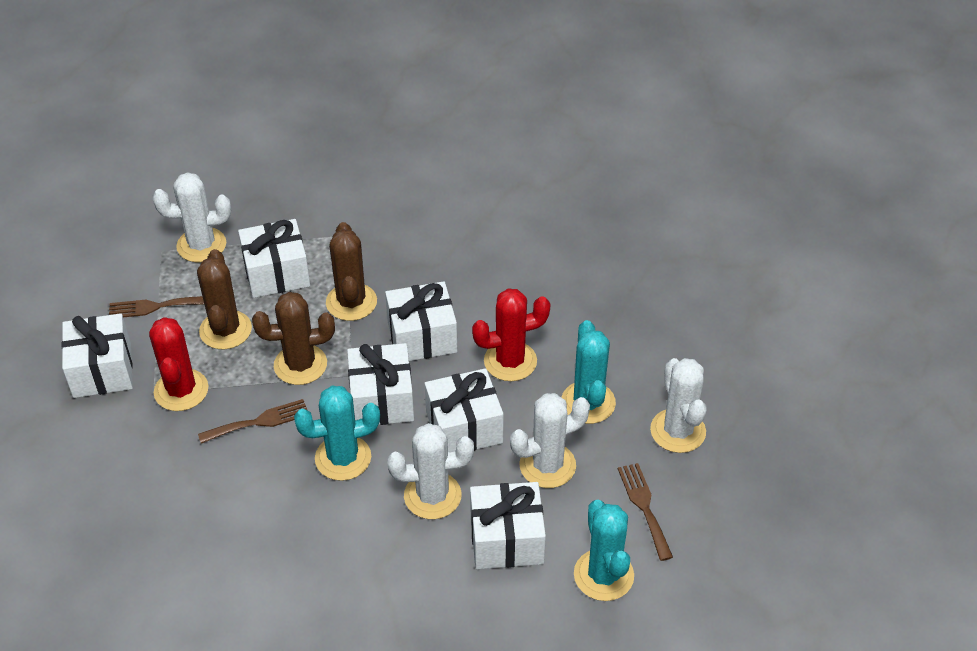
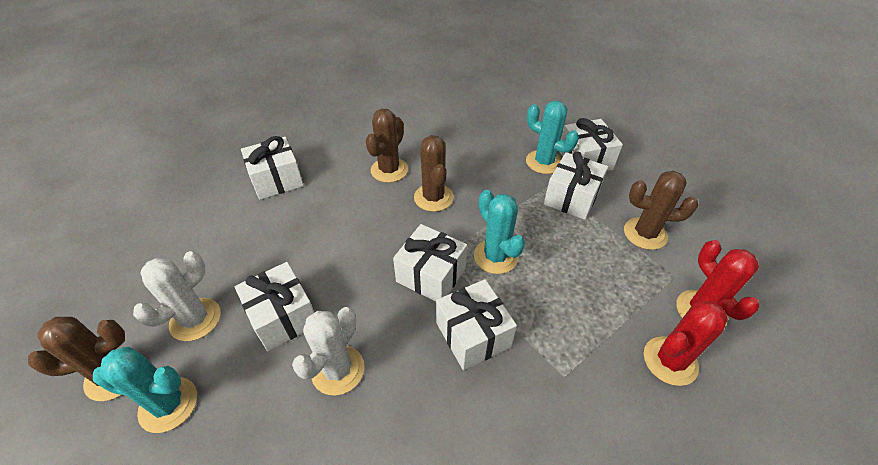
brown cactus: [197,249,252,349] [252,292,335,385] [326,222,377,321] = 3 -> [28,317,125,401] [365,109,408,183] [414,135,454,212] [624,171,699,250] = 4
brown fork: [109,296,204,317] [198,399,307,444] [618,463,673,561] = 3 -> none = 0
white cactus: [153,172,231,262] [387,423,474,519] [510,393,590,488] [650,358,706,453] = 4 -> [133,251,221,341] [292,307,365,395] = 2

